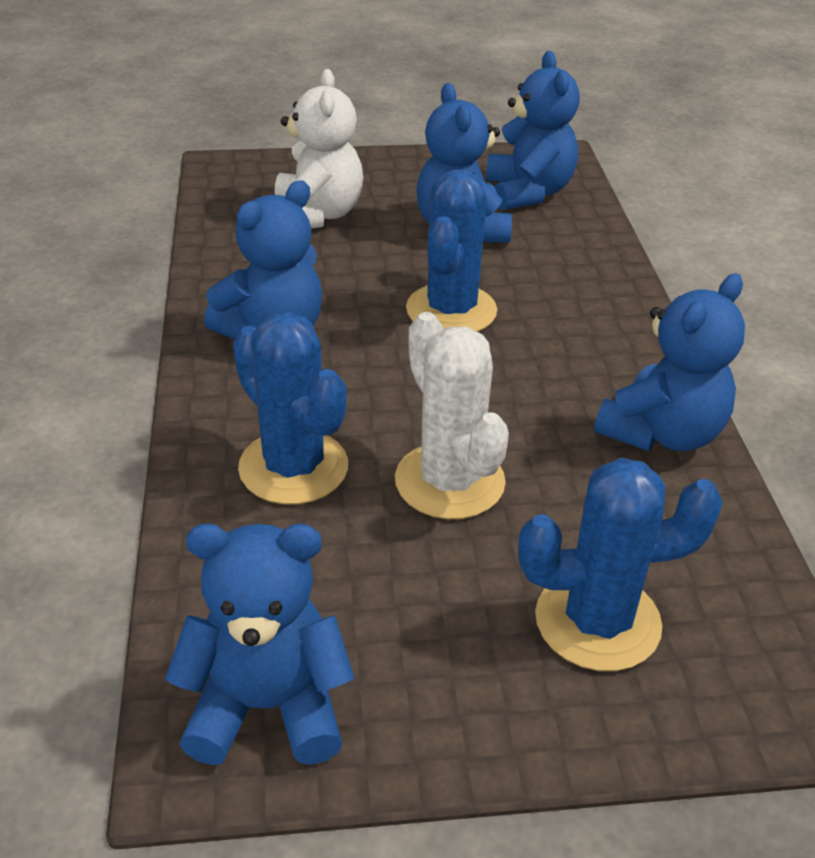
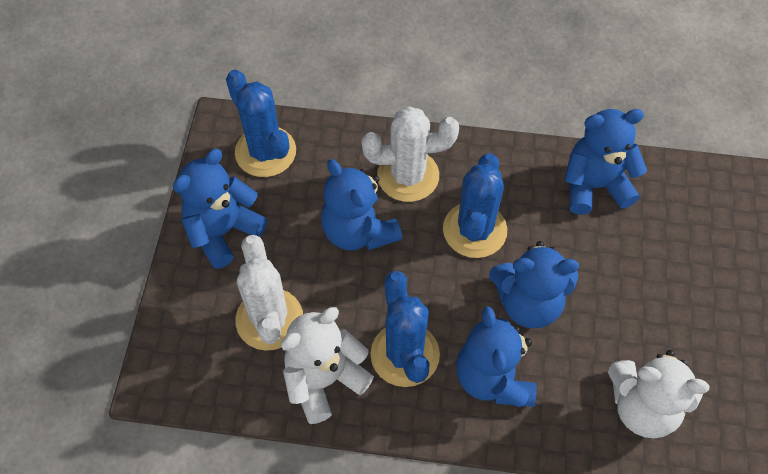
white cactus: [395,312,509,519] = 1 -> [235,235,303,351] [362,106,459,202] = 2
white teddy bear: [275,69,363,229] = 1 -> [281,307,374,424] [608,350,709,439] = 2

